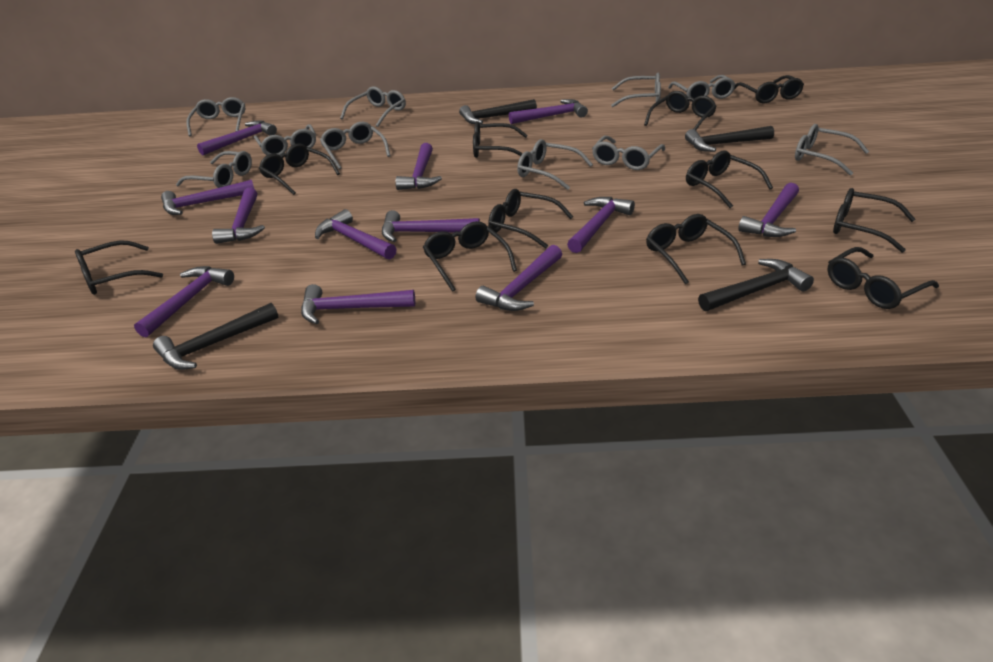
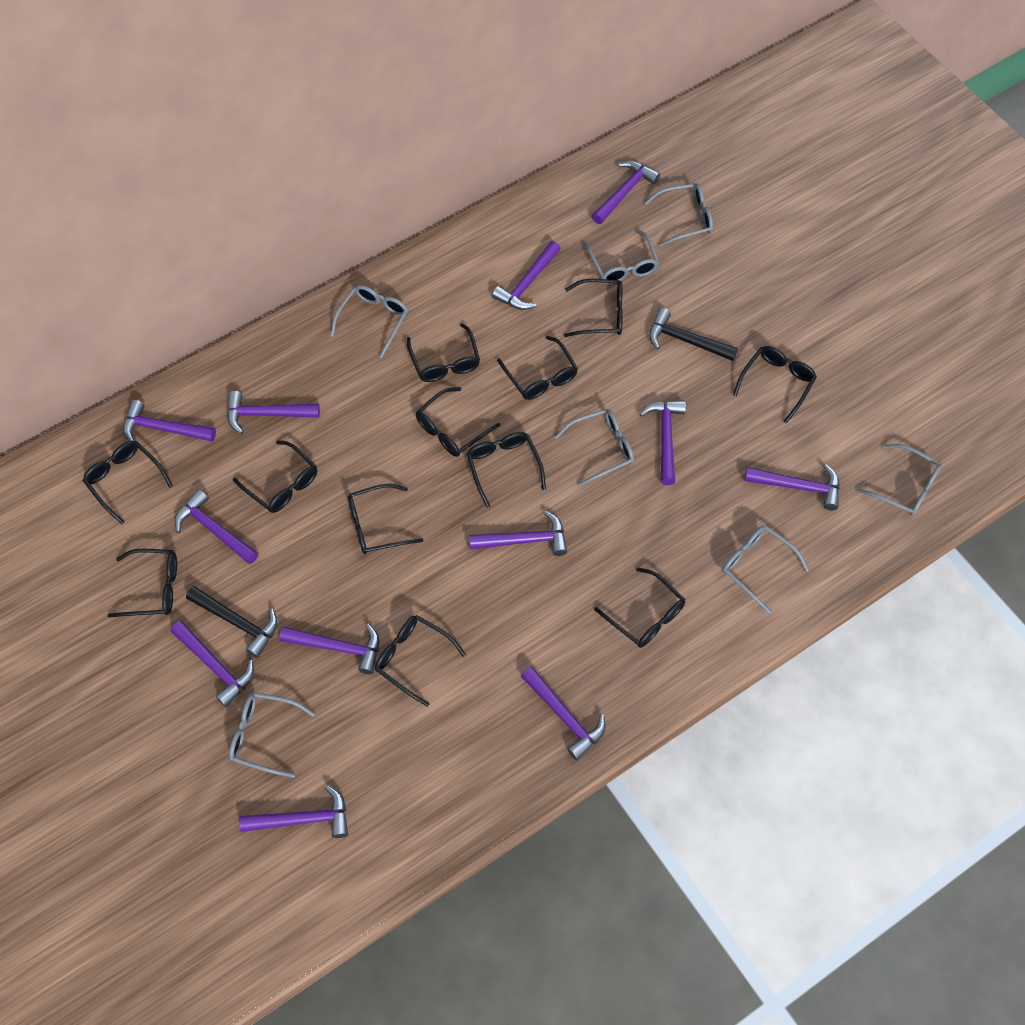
black glasses: [75,240,163,295] [259,143,340,195] [423,221,517,292] [473,121,528,158] [488,189,573,249] [644,91,717,130] [646,214,746,284] [686,150,773,208] [734,75,804,103] [828,247,939,309] [833,188,915,253] = 11 -> [83,441,173,524] [108,549,177,617] [233,440,317,513] [348,484,423,554] [375,615,466,707] [407,323,480,382] [416,387,500,457] [466,432,546,508] [497,336,578,400] [564,279,623,337] [594,567,686,648] [733,346,817,423] = 12
black hammer: [153,303,279,370] [459,99,537,124] [685,126,774,152] [698,259,814,311] = 4 -> [186,586,278,658] [649,308,738,361] = 2
grey glasses: [176,151,252,188] [186,97,245,136] [254,124,316,155] [320,122,390,170] [340,87,406,127] [517,139,593,190] [592,136,665,170] [611,73,661,107] [668,75,735,102] [795,124,869,176] = 10 -> [229,692,315,778] [330,285,408,358] [555,409,634,486] [585,230,659,284] [644,183,713,247] [722,526,809,613] [857,444,942,516] = 7

